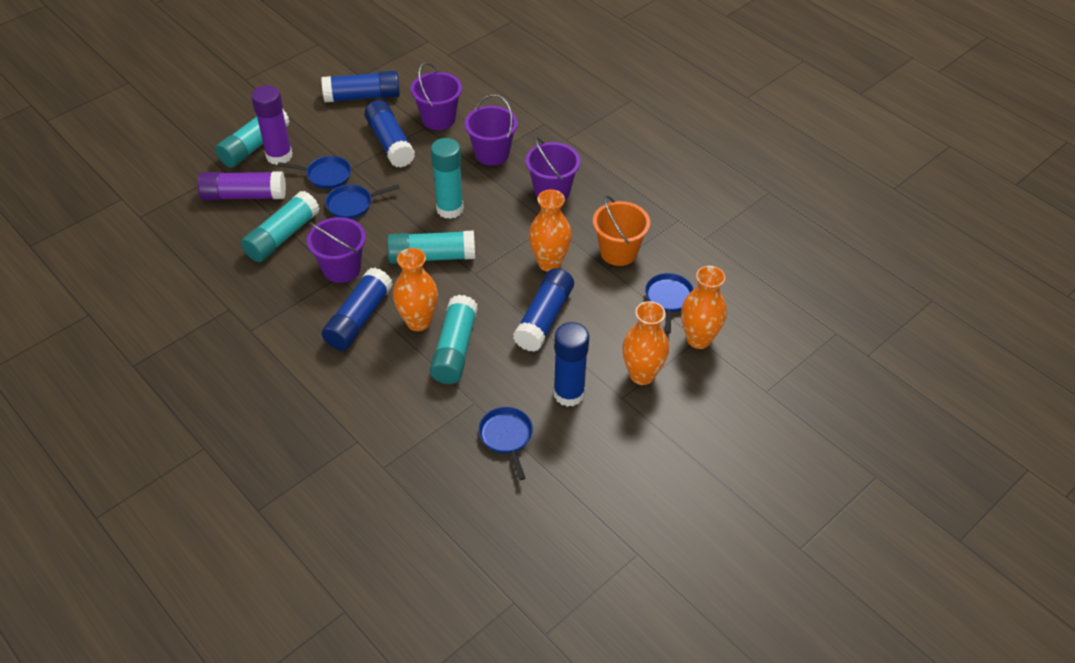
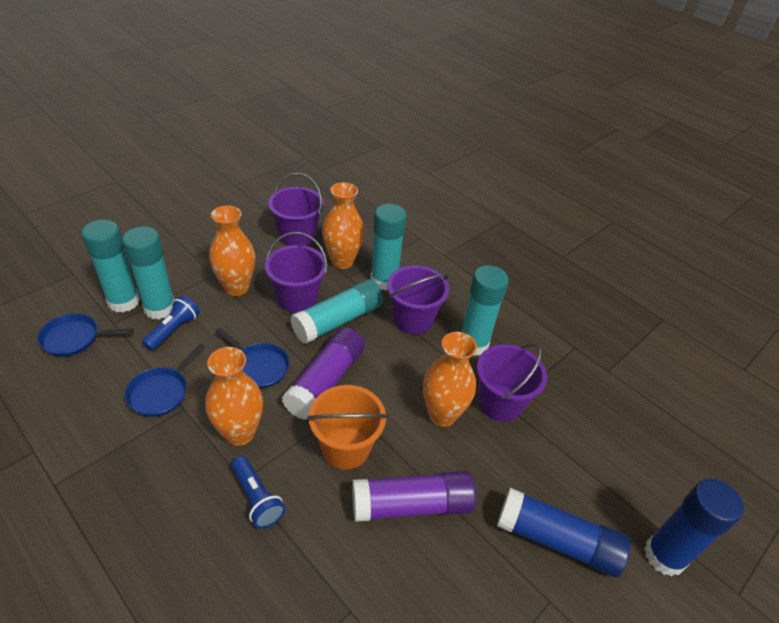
blue flashlight: none = 0 -> [142,295,200,351] [231,456,285,529] = 2
blue glue stick: [321,71,400,102] [322,268,393,351] [364,100,415,168] [513,268,574,352] [553,322,589,407] = 5 -> [497,488,631,577] [644,479,744,577] = 2
blue pan: [278,156,351,189] [325,185,400,219] [479,407,533,480] [645,273,694,334] = 4 -> [37,313,134,357] [125,344,205,417] [216,328,289,388] = 3

